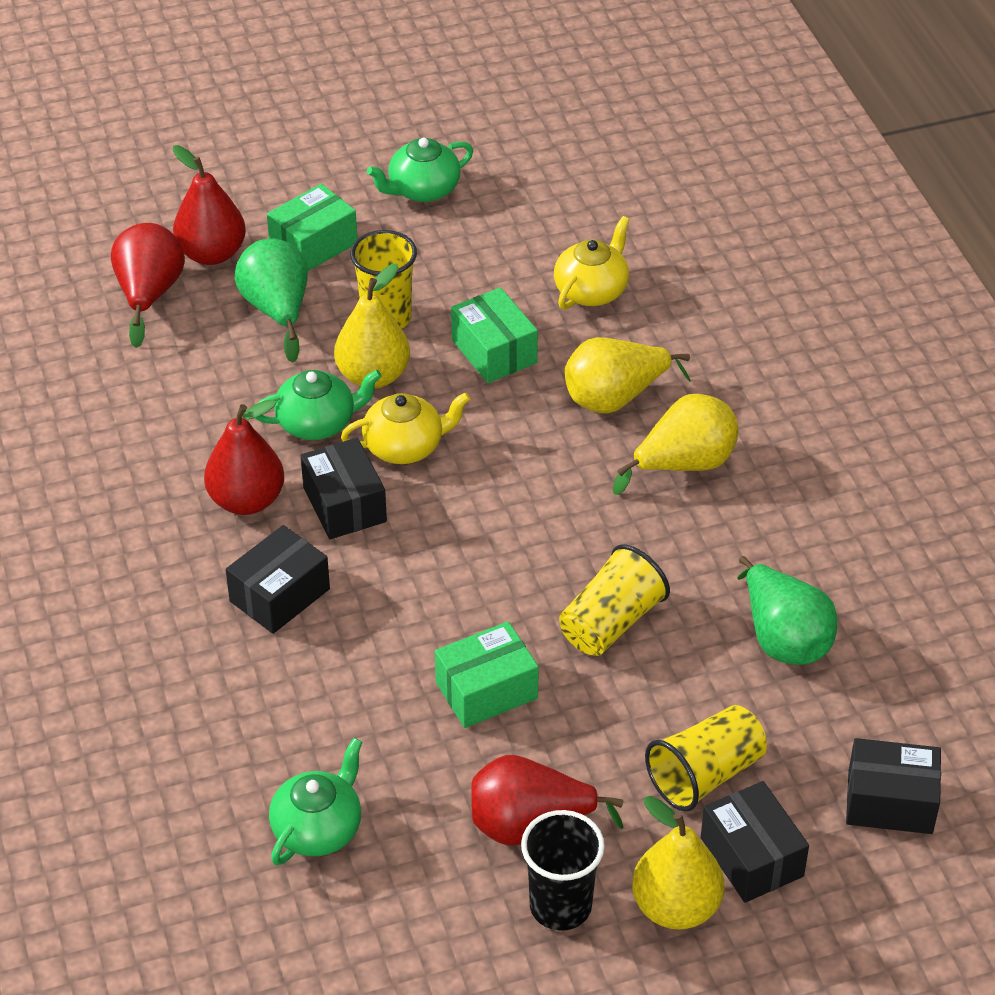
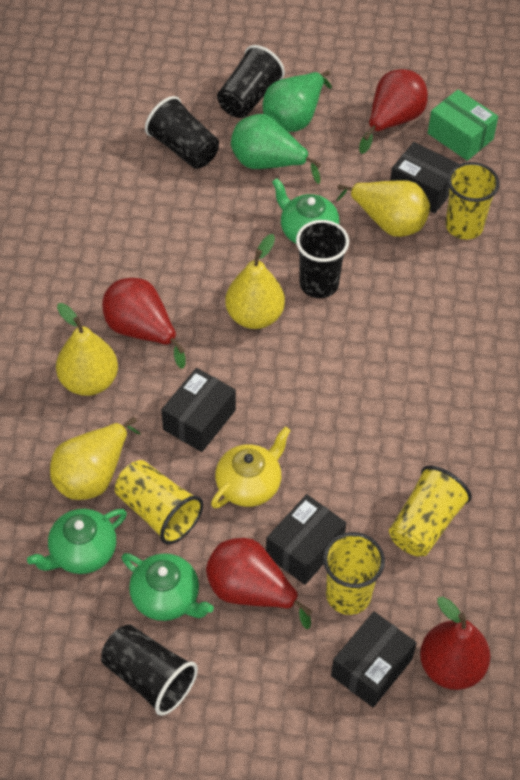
black cup: [521,810,605,931] = 1 -> [101,624,198,716] [145,96,219,169] [217,45,285,118] [296,220,349,298] = 4
green box: [267,184,357,271] [435,621,539,728] [451,287,538,383] = 3 -> [428,90,498,161] = 1
yellow cup: [350,230,417,329] [559,545,670,656] [645,705,767,812] = 3 -> [115,460,203,544] [323,532,385,615] [389,465,472,556] [446,162,499,239] = 4
yellow teapot: [341,392,470,464] [554,216,630,310] = 2 -> [211,427,291,509] = 1

